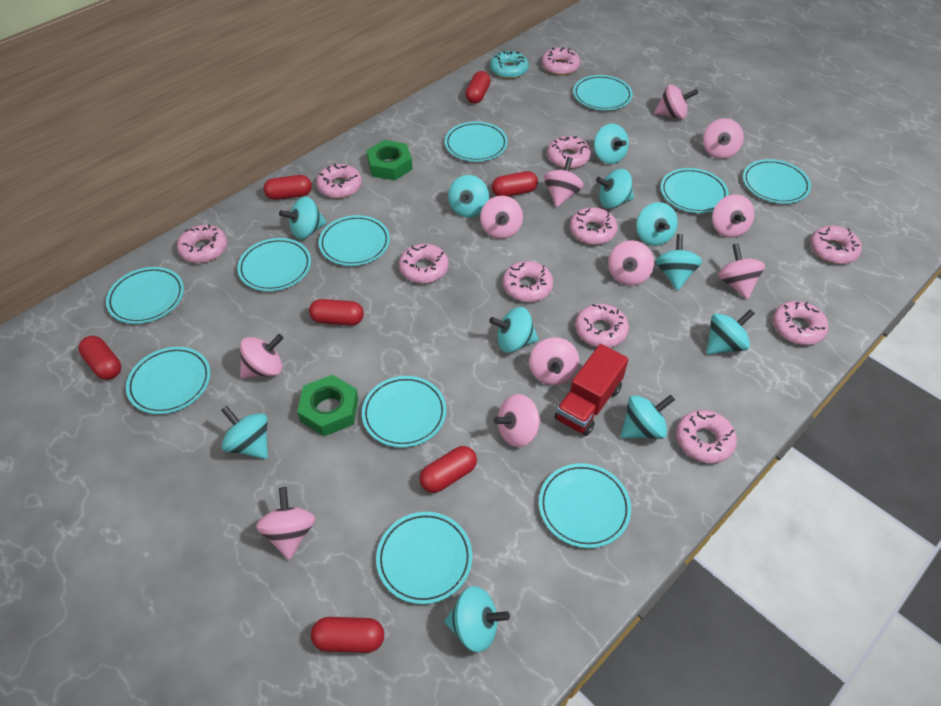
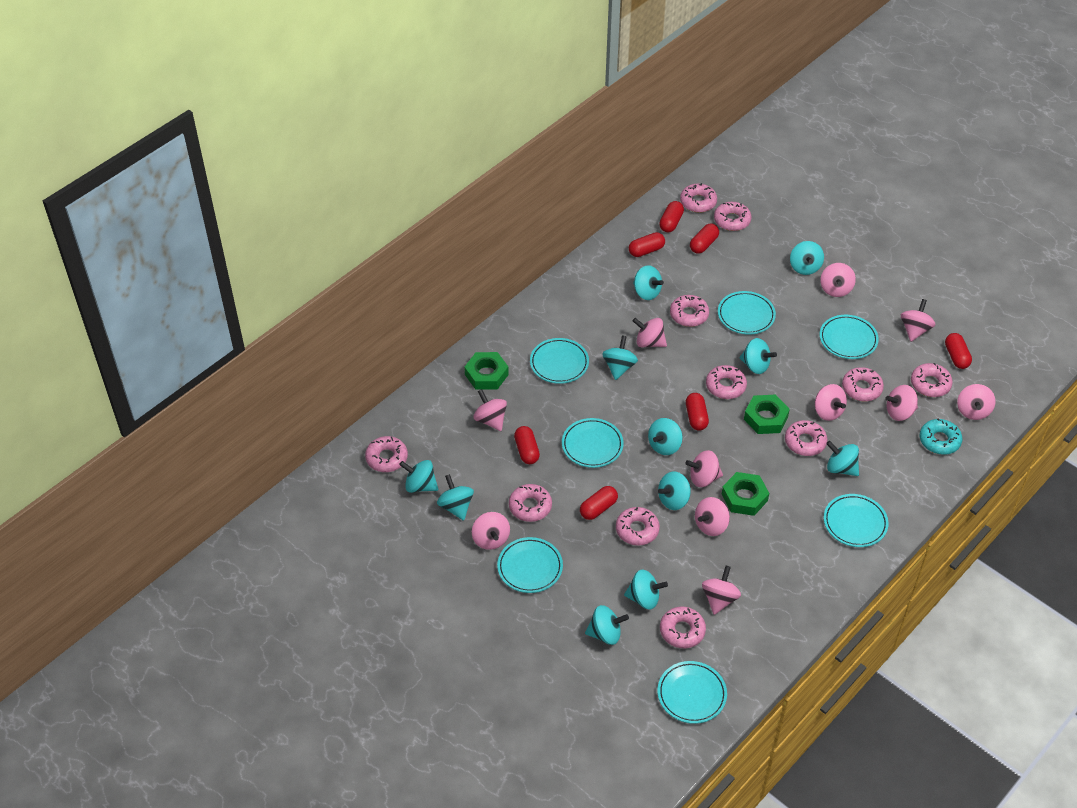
green nut: [297,375,358,436] [366,140,413,181] = 2 -> [464,352,509,390] [722,472,769,516] [744,395,790,434] = 3
red truck: [555,344,629,436] = 1 -> none = 0
turquoise plate: [106,267,184,324] [126,347,211,414] [237,238,311,291] [319,215,390,266] [362,376,446,448] [376,512,472,604] [445,122,508,162] [539,463,631,548] [573,75,633,110] [661,168,729,213] [743,159,811,204] = 11 -> [497,537,563,593] [530,338,589,384] [562,418,624,468] [657,661,727,724] [718,291,776,335] [820,315,879,359] [824,494,889,547] = 7

